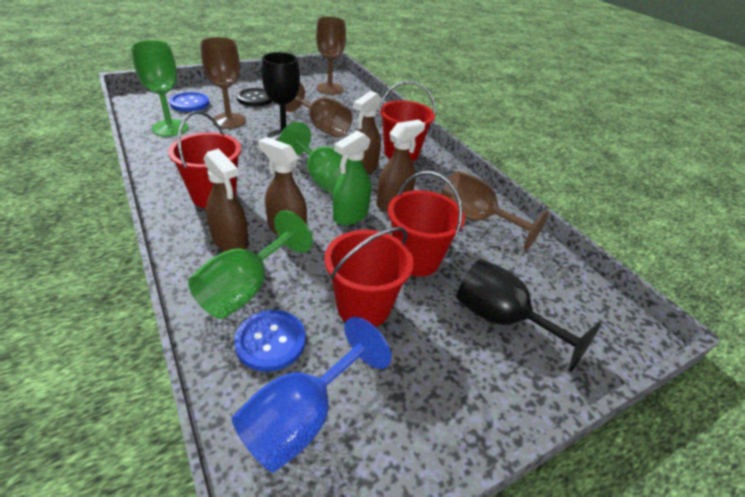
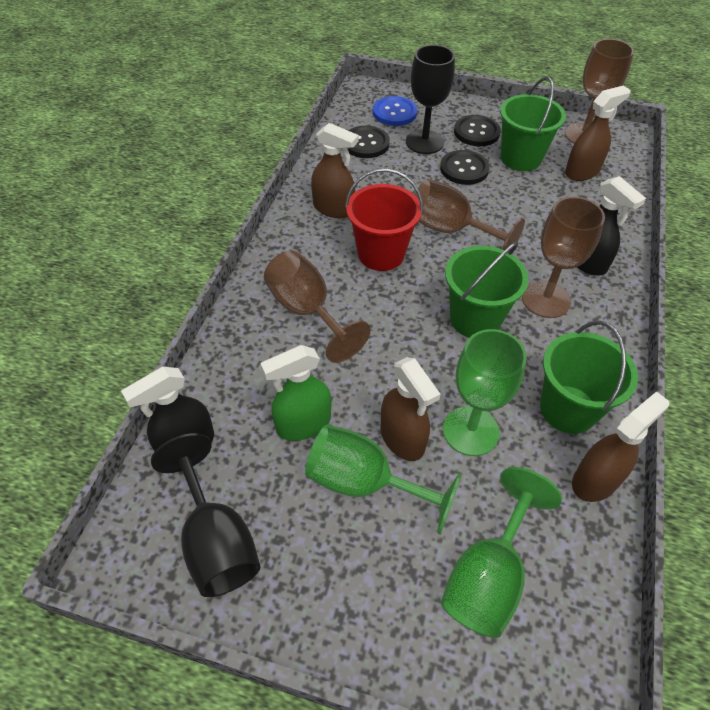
black button: [237,88,272,107] = 1 -> [348,126,390,158] [440,150,490,185] [454,115,501,146] = 3
black spray bottle: none = 0 -> [121,366,214,451] [577,176,646,276] = 2
blue button: [169,92,209,112] [234,310,306,372] = 2 -> [373,96,417,126] = 1
blue goblet: [232,317,392,473] = 1 -> none = 0
green bucket: none = 0 -> [445,242,529,338] [500,77,566,171] [540,321,638,434] = 3
red bucket: [168,111,241,209] [324,227,413,327] [379,81,436,162] [388,171,465,276] = 4 -> [345,168,423,271] = 1

